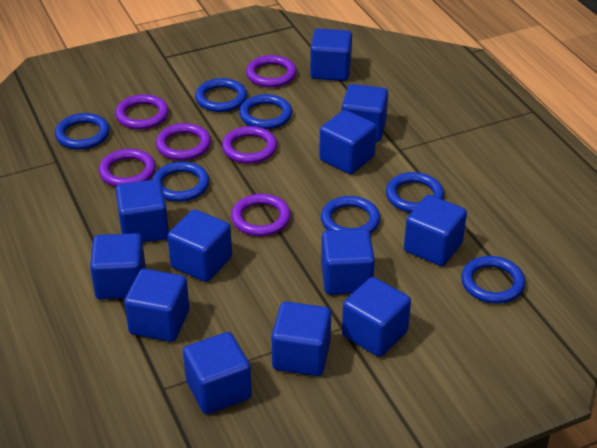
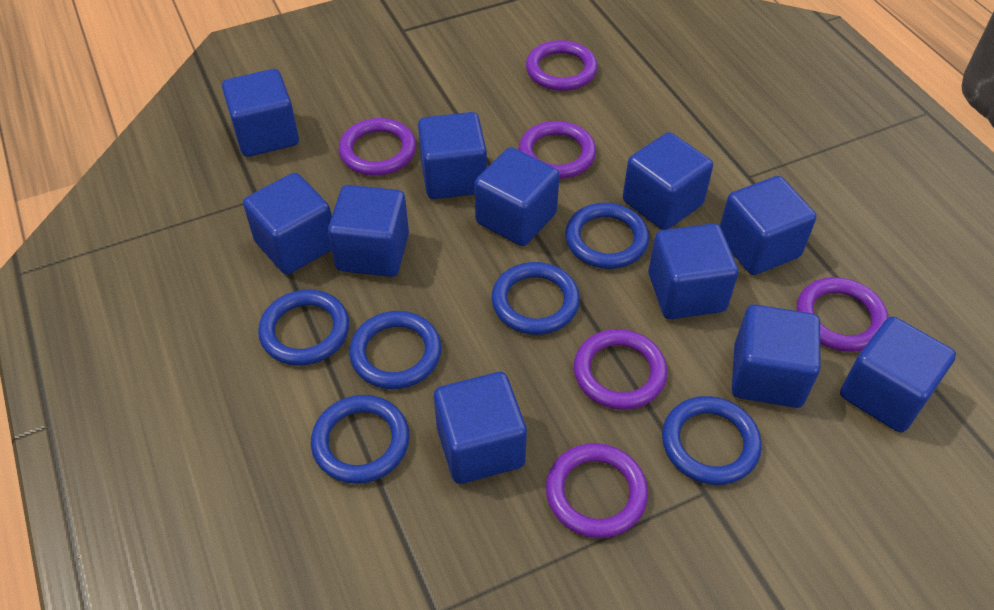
blue cube: [90,233,146,300] [116,179,169,242] [124,269,189,342] [167,209,232,282] [183,332,252,414] [272,302,331,376] [310,28,352,81] [319,110,377,174] [321,229,375,295] [342,84,388,142] [342,277,411,357] [404,195,467,266] = 12 -> [222,69,299,157] [243,173,332,275] [328,185,409,277] [418,112,487,199] [434,372,527,484] [474,147,560,246] [623,132,713,230] [648,223,739,319] [720,176,816,275] [732,304,820,408] [840,317,956,432] = 11
blue ring: [55,113,110,150] [152,162,210,202] [195,78,247,112] [239,94,292,129] [321,196,380,234] [386,172,444,213] [461,256,525,304] = 7 -> [258,290,349,366] [311,395,410,484] [349,311,441,389] [492,262,580,335] [565,203,649,269] [662,396,762,485] = 6

